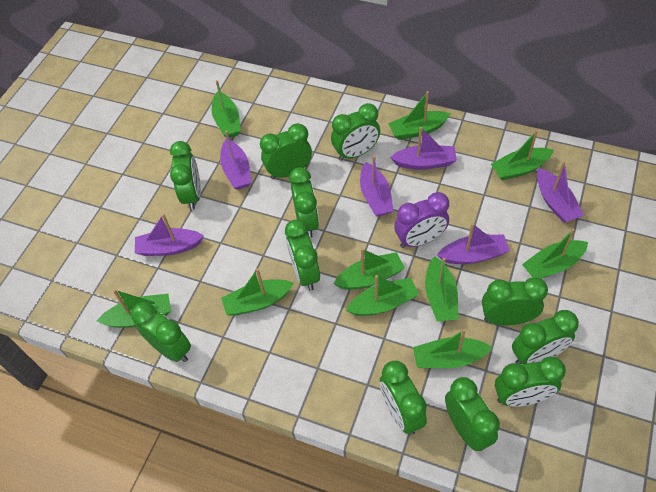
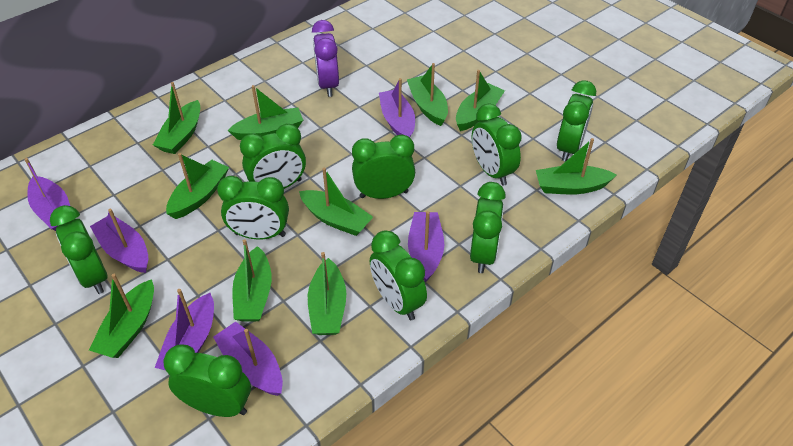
green clock: [131,302,191,362] [170,141,201,210] [260,123,312,179] [285,219,320,291] [289,167,319,238] [331,103,380,161] [380,361,427,434] [445,377,500,451] [482,277,548,325] [495,356,566,407] [512,310,579,365] = 11 -> [50,205,107,294] [163,345,251,417] [217,176,289,240] [240,124,306,189] [352,134,415,199] [370,230,427,320] [470,182,506,273] [472,103,522,186] [557,80,596,162] = 9

